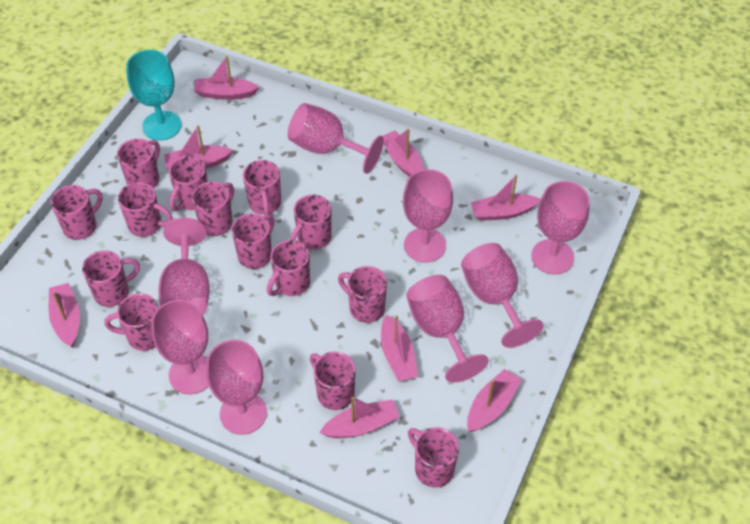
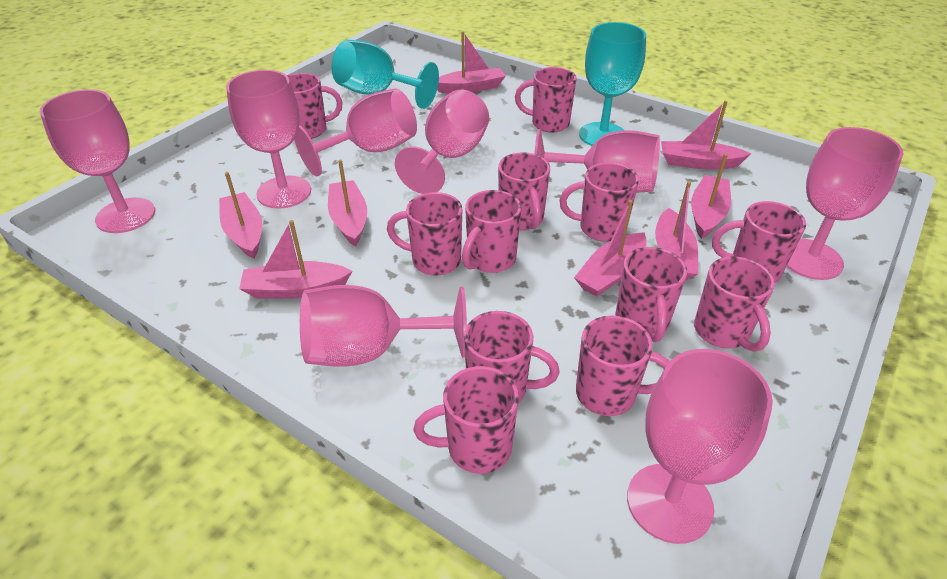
pink mug: [51,185,103,240] [82,250,140,307] [104,293,158,351] [117,139,160,188] [118,182,173,237] [169,156,208,211] [192,181,234,236] [231,213,274,269] [243,160,281,215] [267,240,310,296] [290,195,331,250] [310,352,356,410] [338,266,387,323] [408,427,459,488] = 14 -> [287,73,343,139] [387,192,462,276] [413,366,519,474] [462,190,521,273] [464,311,559,403] [498,152,550,230] [515,67,577,133] [560,162,639,242] [576,315,670,416] [615,247,687,342] [694,256,775,352] [712,201,806,283] = 12
turquoise goblet: [126,50,181,140] = 1 -> [332,40,439,109] [579,22,646,146] = 2

